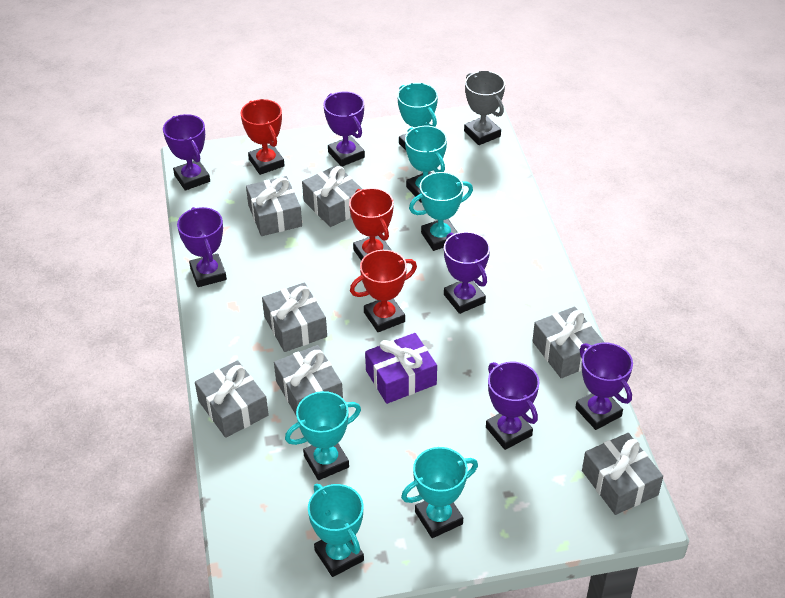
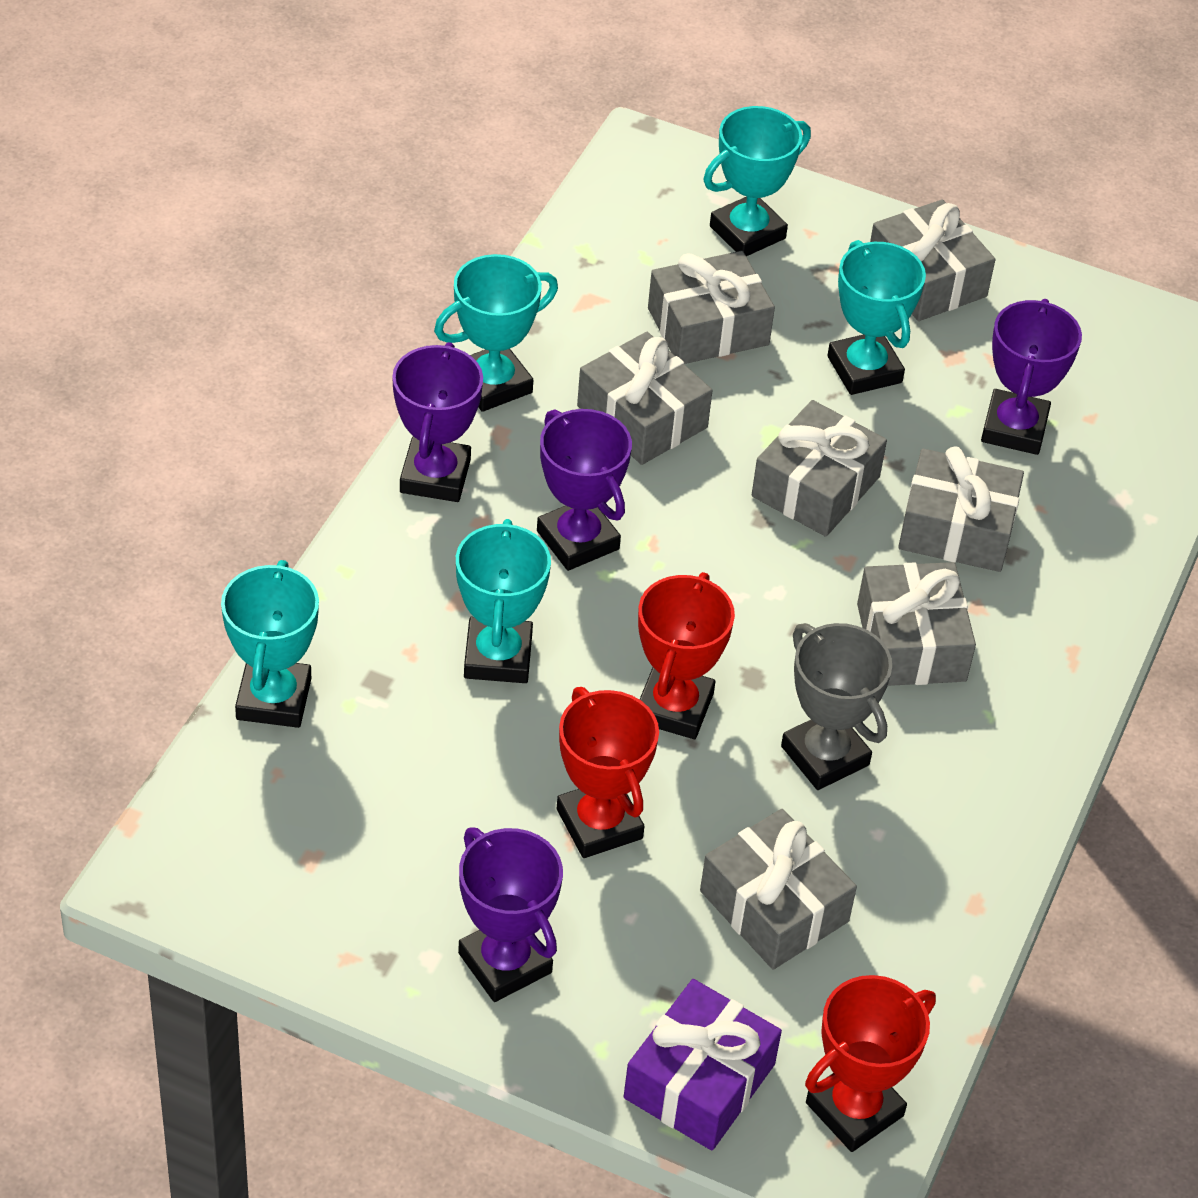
purple trophy: [163,114,210,191] [177,207,227,287] [324,91,365,167] [444,232,490,314] [486,362,539,450] [575,343,633,430] = 6 -> [392,342,483,502] [458,828,563,1002] [537,409,632,571] [981,299,1082,455] = 4
turquoise trophy: [285,391,361,480] [308,484,364,577] [397,83,438,150] [401,447,478,538] [405,126,447,203] [409,172,473,251] = 6 -> [221,560,319,728] [434,254,558,412] [456,519,551,683] [703,106,811,256] [827,240,926,395] = 5

